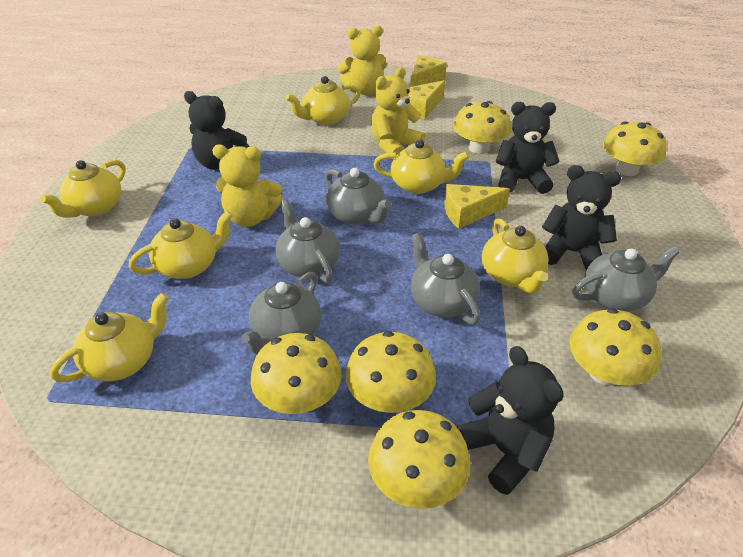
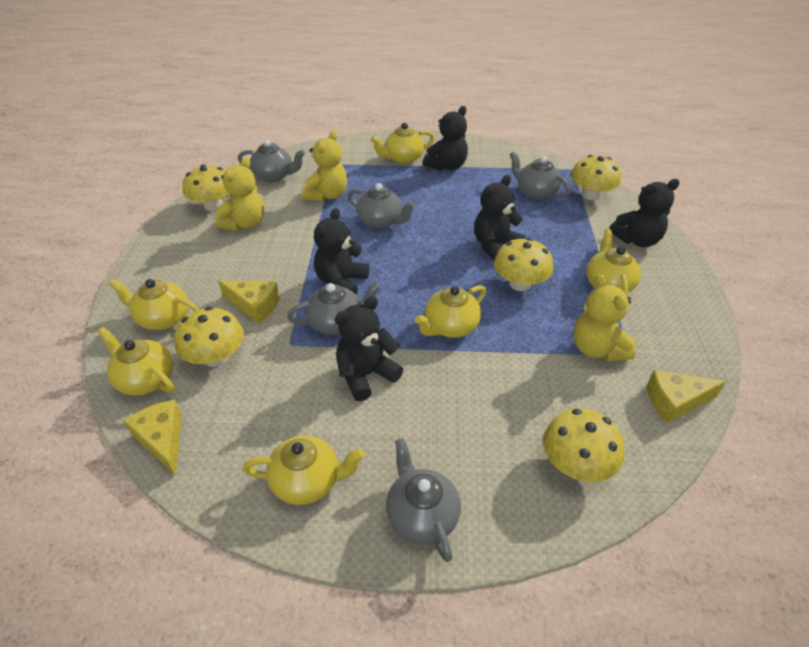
black teddy bear: [184,91,250,170] [457,346,564,495] [495,102,559,194] [542,165,621,270] = 4 -> [314,208,369,295] [335,296,403,401] [423,106,468,171] [474,175,525,260] [609,179,680,247] = 5
yellow mushroom: [251,333,342,414] [346,331,436,413] [368,410,470,509] [453,101,511,154] [569,308,661,386] [603,121,667,176] = 6 -> [174,307,244,367] [182,164,229,211] [494,238,553,291] [543,408,625,482] [571,155,622,200] = 5

